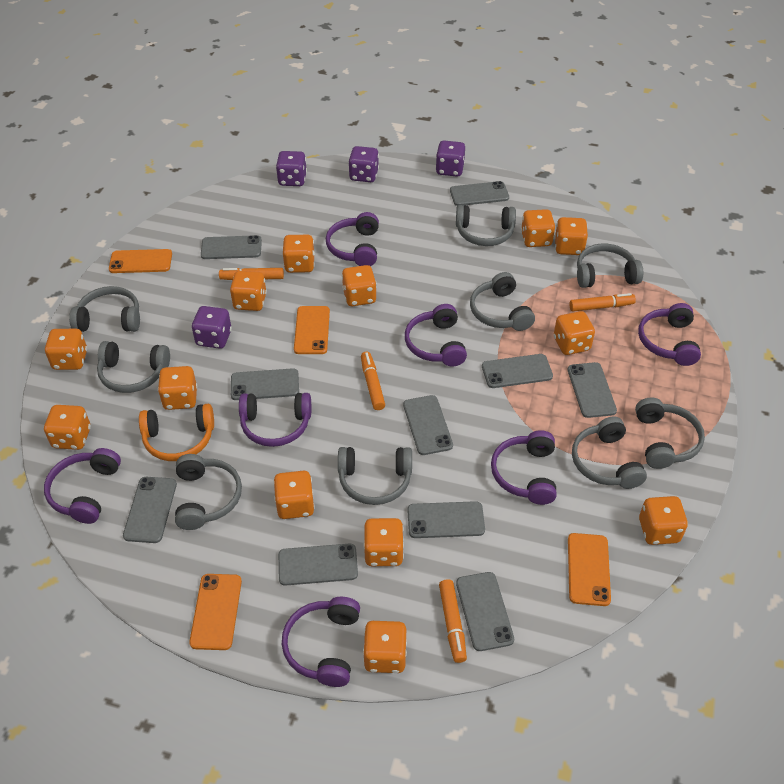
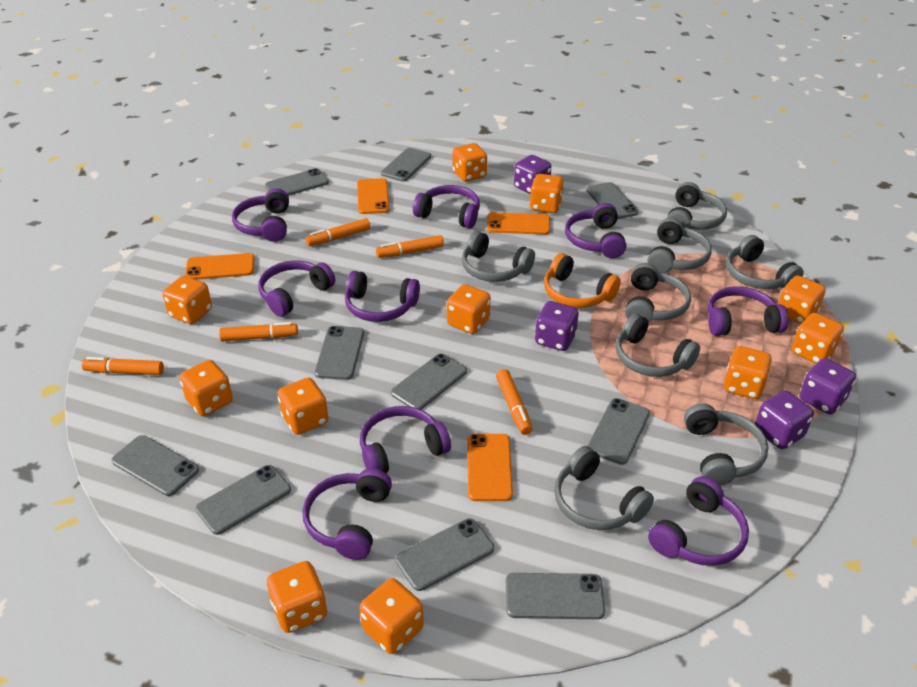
grey headphones: [69,286,140,332] [97,341,170,393] [175,454,242,530] [338,447,412,505] [456,205,516,246] [470,272,535,331] [572,416,647,489] [577,243,643,288] [635,397,705,469] = 9 -> [462,231,535,282] [554,446,654,530] [616,314,700,377] [625,263,691,322] [648,218,712,273] [667,182,727,230] [684,403,768,486] [726,235,804,289] = 8
orange dice: [44,405,91,450] [45,329,87,370] [158,366,197,410] [230,271,267,311] [273,471,315,519] [283,235,315,273] [342,265,377,306] [363,621,407,673] [364,518,404,566] [521,209,556,247] [554,311,595,355] [555,217,588,255] [639,496,688,545] = 13 -> [163,276,212,324] [180,360,233,416] [267,561,327,633] [277,378,328,435] [360,578,424,654] [447,284,491,334] [453,143,487,182] [529,174,564,213] [724,346,772,399] [778,276,826,324] [792,313,844,364] = 11
orange marker: [219,268,284,280] [361,352,385,410] [439,579,467,663] [569,293,636,312] = 4 -> [82,357,164,375] [219,322,298,341] [306,218,371,246] [376,235,444,258] [496,369,533,435] = 5
purple headphones: [44,448,121,524] [239,393,311,447] [282,597,360,687] [326,212,379,266] [405,304,467,366] [491,430,557,505] [638,303,701,366] = 7 -> [232,188,289,242] [258,260,336,317] [302,468,392,560] [345,271,420,322] [360,406,451,473] [413,185,480,228] [565,203,626,258] [648,476,749,566] [708,286,789,336] = 9

